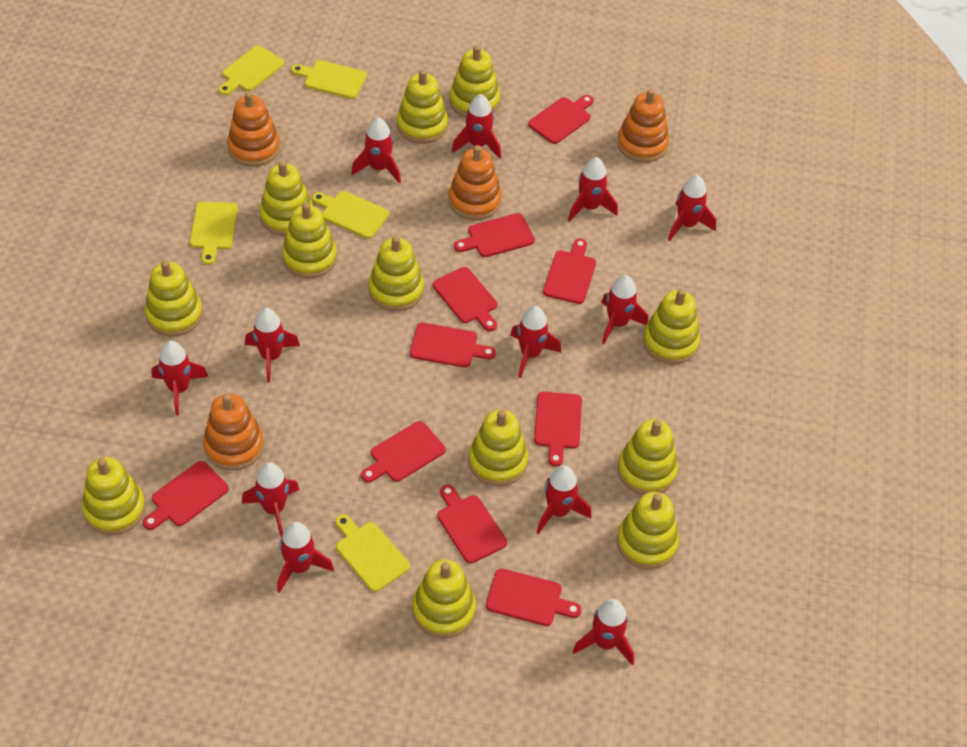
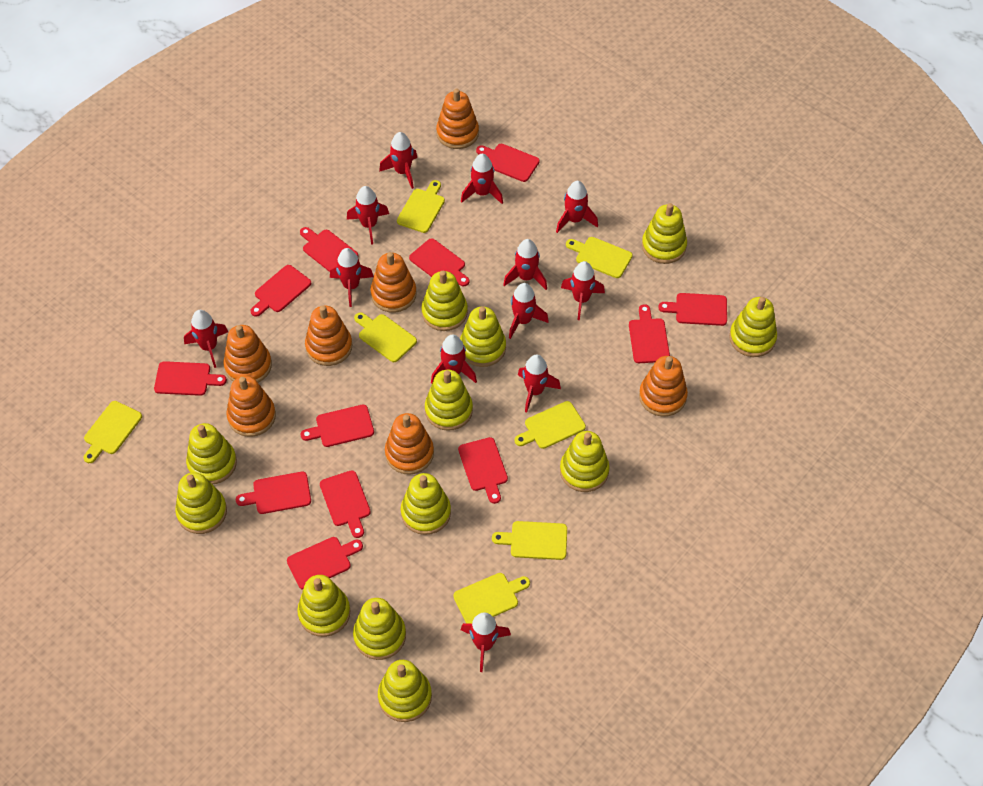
orange stacking toy: [203,394,264,470] [227,92,280,167] [449,145,502,220] [617,89,669,163] = 4 -> [224,325,272,383] [226,376,276,437] [305,306,352,366] [370,252,417,313] [385,413,434,475] [436,89,479,149] [639,356,688,417] = 7
red cutting board: [143,461,229,530] [361,421,446,482] [410,323,496,368] [433,267,497,331] [437,484,507,563] [454,213,535,257] [486,568,581,626] [528,95,594,144] [534,392,582,467] [543,238,596,304] = 10 -> [154,361,227,396] [236,472,311,514] [250,265,311,317] [287,537,363,590] [300,227,358,272] [301,404,374,447] [320,470,371,538] [409,238,470,286] [458,437,508,504] [476,144,540,182] [629,304,670,363] [658,293,727,326] = 12
yellow cutting board: [190,201,238,265] [218,46,284,95] [291,60,367,99] [312,191,389,239] [335,514,410,592] = 5 -> [83,401,142,463] [354,312,417,362] [397,180,445,233] [453,573,530,624] [492,521,567,560] [515,401,586,449] [566,237,633,278] = 7

